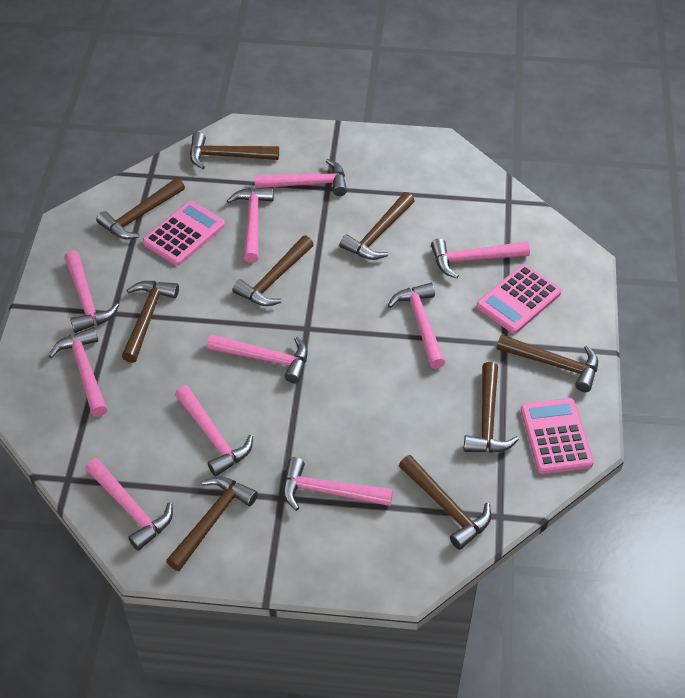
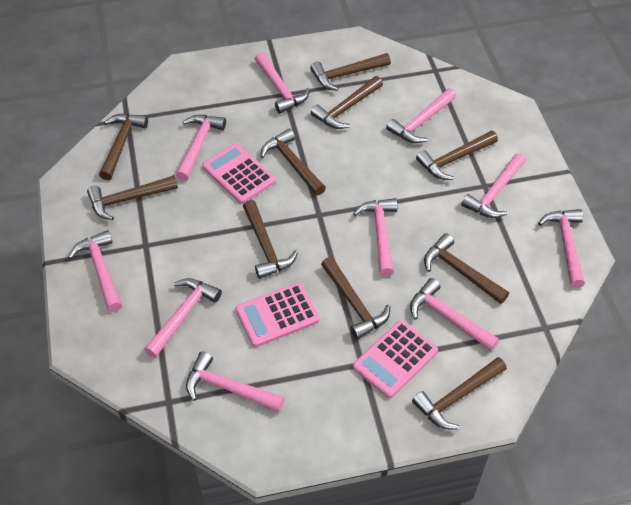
brown hammer: [96,178,185,239] [122,281,179,363] [166,476,258,571] [190,132,279,169] [233,235,314,306] [340,192,415,260] [399,455,491,550] [464,362,519,453] [497,334,598,392] = 9 -> [87,175,178,220] [99,114,148,180] [243,200,298,279] [261,129,326,196] [310,53,391,91] [311,76,383,129] [321,257,390,340] [412,357,507,429] [416,131,498,180] [424,233,509,304] = 10

